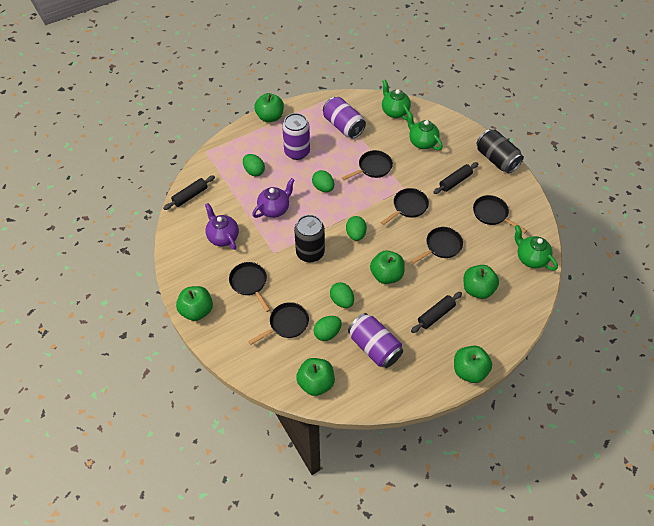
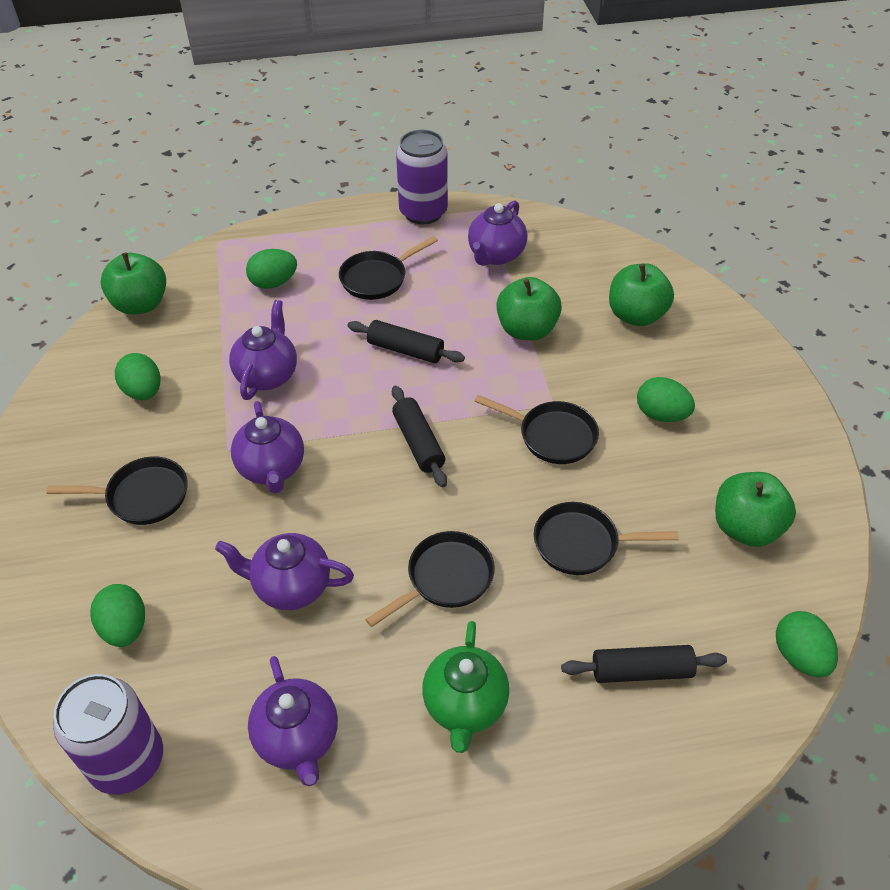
black can: [294,215,325,262] [476,129,524,173] = 2 -> none = 0
black pan: [229,262,270,312] [248,302,309,345] [342,150,393,180] [381,188,429,225] [411,227,463,264] [473,195,527,233] = 6 -> [47,456,188,525] [339,236,438,300] [365,531,495,627] [474,395,599,464] [534,502,679,575] = 5
green apple: [176,286,213,321] [254,93,284,122] [296,358,335,396] [370,250,405,284] [454,346,492,383] [464,265,499,299] = 6 -> [100,253,166,315] [497,277,562,340] [609,263,674,326] [715,472,796,547] = 4
green teapot: [382,80,411,120] [407,111,443,150] [515,225,558,271] = 3 -> [422,621,509,753] = 1
purple can: [282,113,310,160] [323,97,366,138] [348,313,403,368] = 3 -> [53,674,163,795] [396,130,448,224] = 2
purple teapot: [205,203,239,250] [252,178,295,218] = 2 -> [215,533,354,610] [229,300,297,400] [231,401,304,494] [248,656,338,786] [468,200,527,266] = 5

